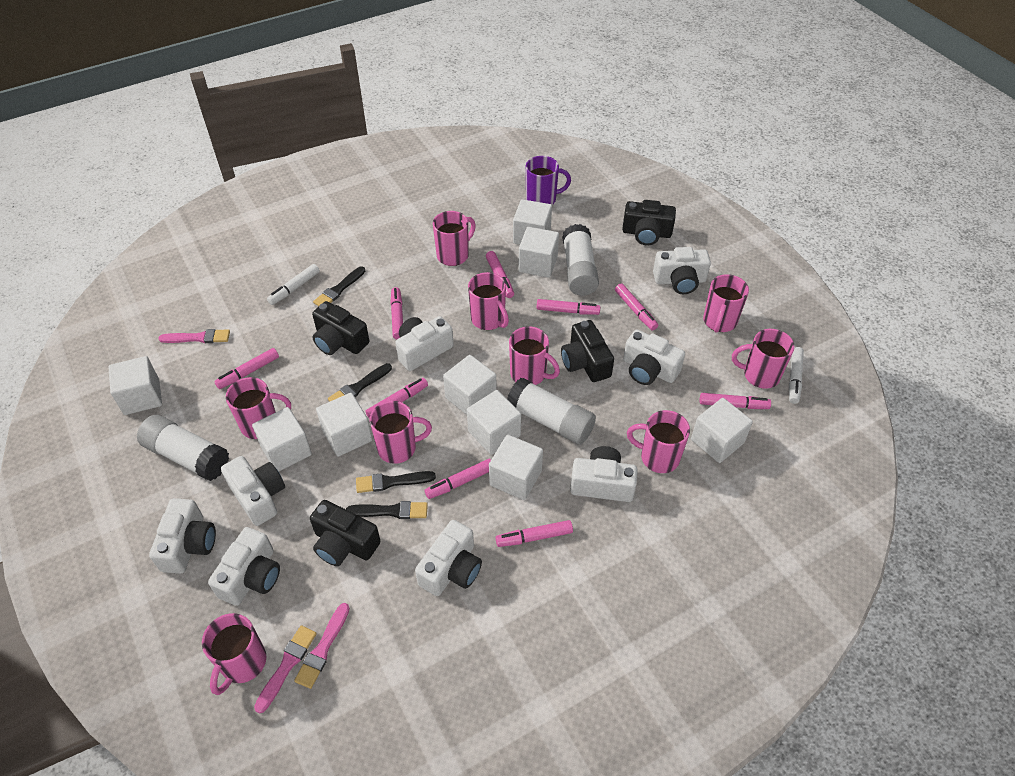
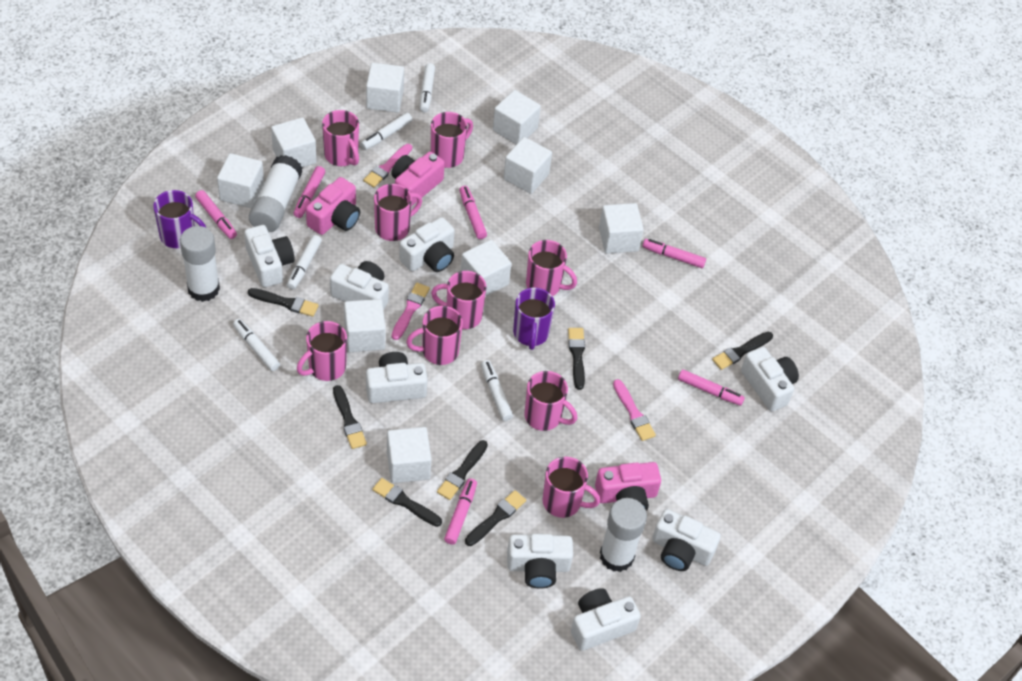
black brush: [313,266,365,306] [328,363,392,401] [346,501,428,519] [356,471,436,493] = 4 -> [248,288,319,317] [333,385,367,449] [372,478,442,527] [437,440,488,500] [465,490,526,546] [568,328,585,390] [712,332,773,370] = 7
black camera: [310,500,381,566] [312,301,369,355] [561,320,614,382] [622,200,676,245] = 4 -> none = 0
pink camera: none = 0 -> [306,177,360,235] [391,152,445,206] [595,462,661,510] = 3
pink marker: [214,348,279,389] [365,378,428,419] [390,287,403,340] [425,459,491,499] [486,251,514,298] [496,520,573,547] [536,299,600,315] [615,284,658,330] [700,393,771,409] = 9 -> [195,190,237,239] [294,166,325,218] [444,478,477,545] [459,186,487,239] [643,239,706,268] [678,369,745,406] = 6
purple mug: [526,156,571,205] = 1 -> [153,190,206,248] [513,287,555,350] = 2
white marker: [267,264,320,305] [789,347,804,404] = 2 -> [233,319,280,371] [287,235,322,290] [361,113,412,150] [420,63,435,112] [481,360,513,421] = 5

